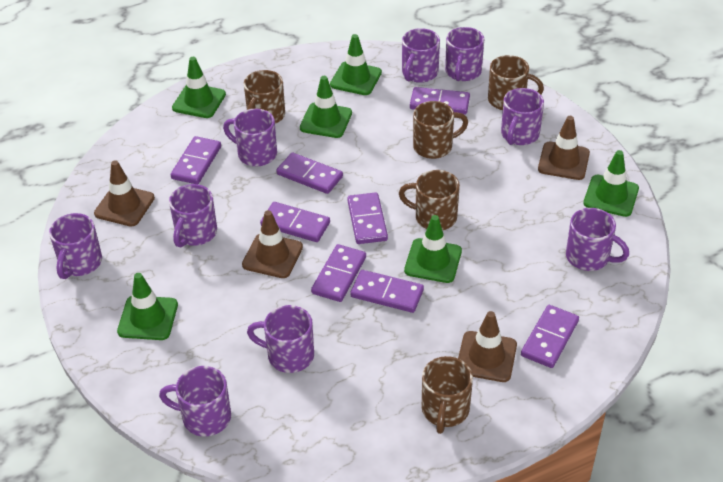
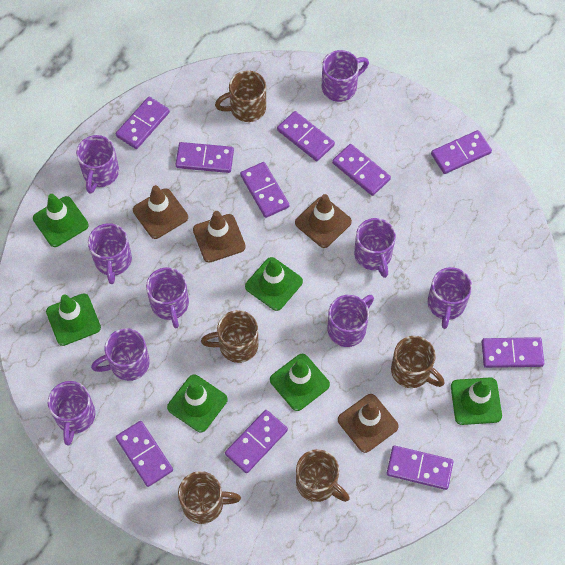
purple domino: [171,136,221,184] [260,202,330,242] [276,153,343,194] [311,244,366,302] [347,192,388,244] [350,270,424,313] [410,87,470,115] [521,305,579,368] = 8 -> [115,97,170,149] [116,421,173,487] [176,142,234,173] [225,410,288,473] [240,162,289,218] [277,111,335,161] [332,144,391,196] [387,446,454,490] [431,130,492,174] [482,337,544,368] = 10

